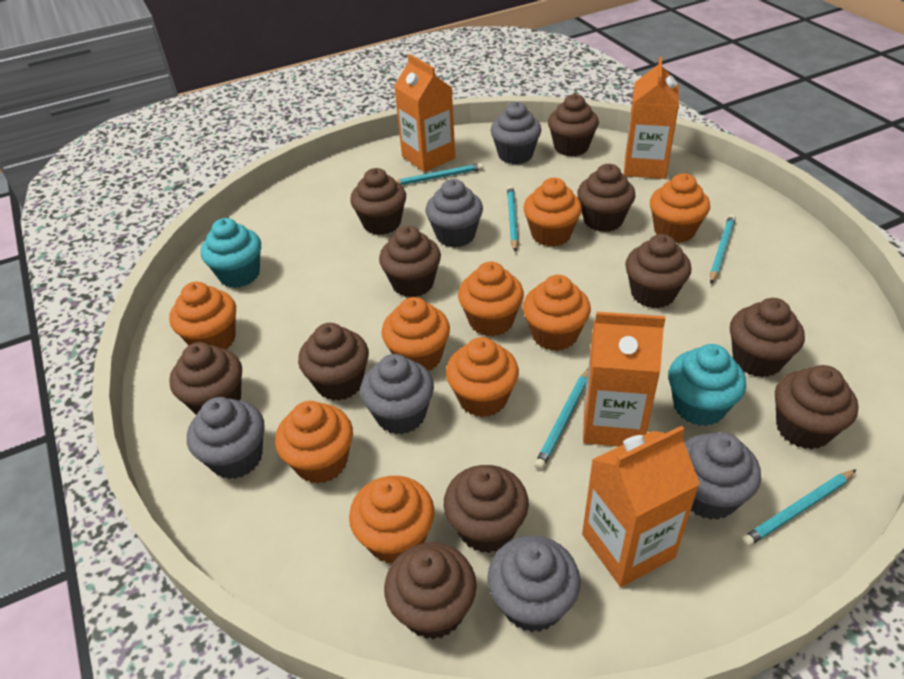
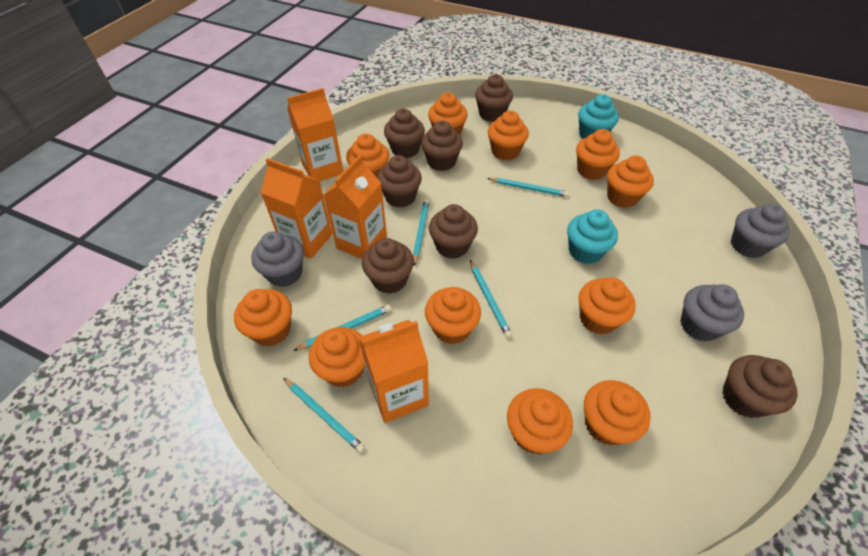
brown cupcake: [169,342,242,415] [298,323,369,401] [350,168,406,235] [379,226,441,297] [384,542,477,640] [444,465,529,553] [548,94,599,157] [577,164,636,232] [625,234,691,308] [730,298,805,377] [775,365,858,449] = 11 -> [362,238,414,294] [377,155,422,208] [384,109,425,158] [421,121,463,171] [429,204,478,259] [475,74,513,122] [722,355,797,418] = 7
grey cupcake: [187,397,265,479] [360,354,434,434] [426,179,483,247] [487,535,581,632] [490,102,541,164] [685,432,761,520] = 6 -> [251,231,304,287] [680,284,744,342] [731,204,790,258] = 3
orange cupcake: [169,282,236,349] [275,401,353,484] [349,476,435,563] [381,297,450,371] [446,337,519,417] [458,262,524,336] [523,178,582,247] [523,275,591,351] [650,173,710,243] = 9 -> [234,289,292,346] [309,327,365,387] [346,134,389,177] [425,287,481,344] [428,93,468,135] [488,110,529,160] [507,388,573,454] [576,129,620,180] [578,278,636,335] [584,380,651,446] [607,156,654,208] = 11

